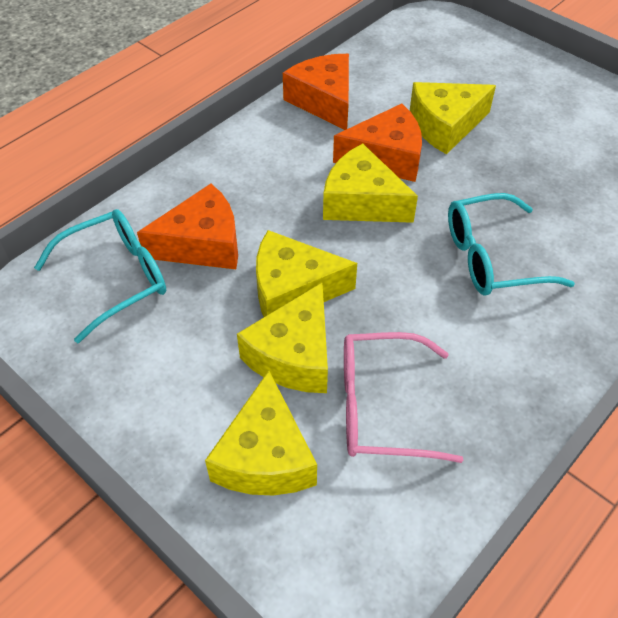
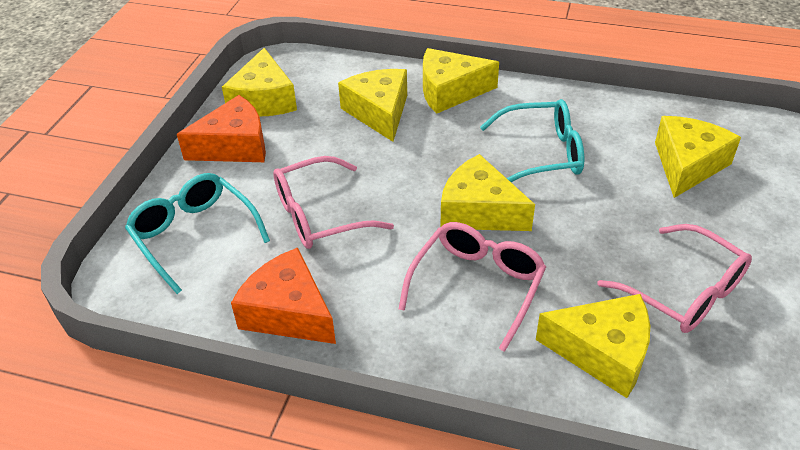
orange cheese: [137,184,238,269] [283,54,349,130] [333,104,422,182] = 3 -> [177,95,266,162] [231,248,336,344] = 2
pink glasses: [344,332,463,463] = 1 -> [273,156,394,249] [399,222,546,352] [597,224,752,333] = 3
yellow cheese: [205,371,317,495] [237,283,328,393] [256,230,357,317] [323,144,418,223] [410,82,496,154] = 5 -> [222,48,297,116] [338,69,407,142] [423,48,499,114] [440,154,535,231] [536,294,650,398] [655,116,741,198] = 6

